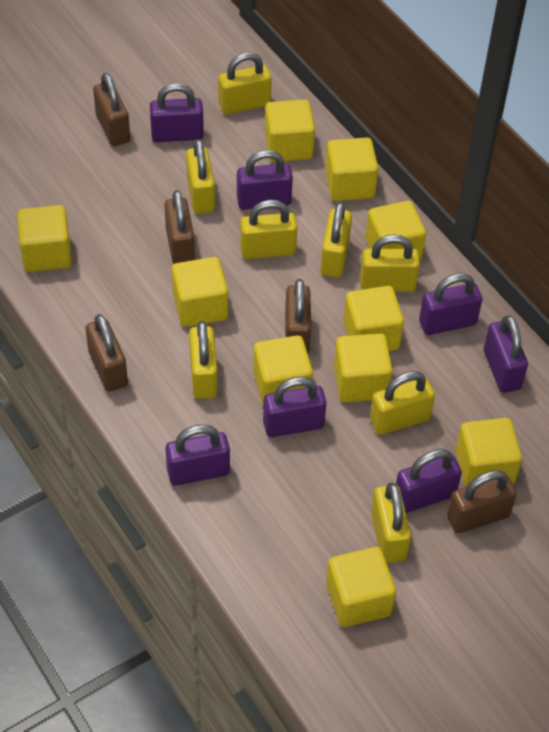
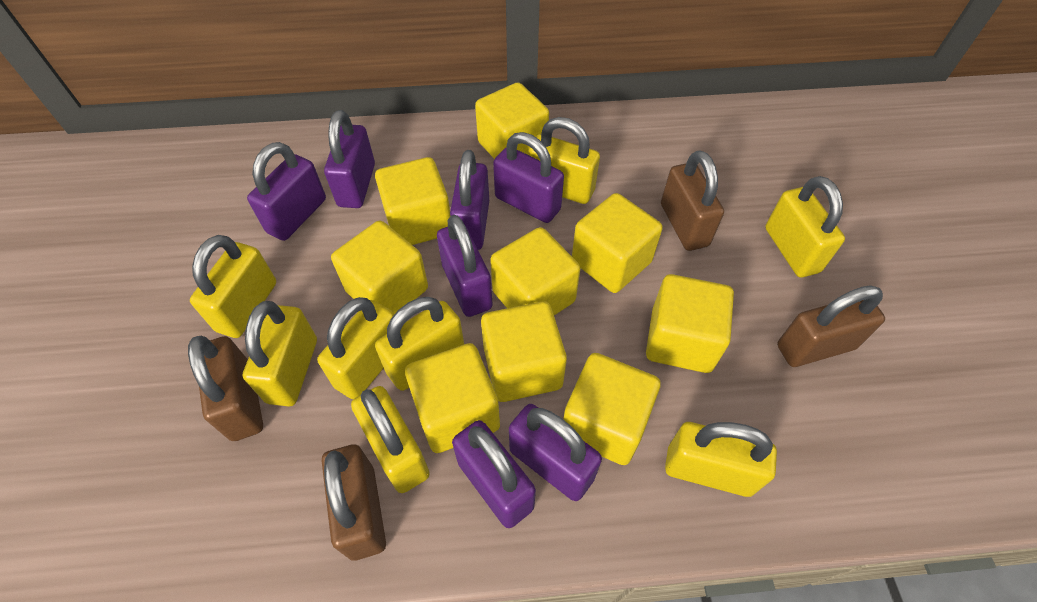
brown padlock: [86,314,128,392] [93,73,130,146] [165,190,195,264] [285,279,311,354] [447,470,517,533] = 5 -> [188,336,263,441] [322,445,386,560] [661,150,724,251] [777,285,885,367] = 4
yellow cube: [17,205,72,272] [172,257,228,327] [253,335,313,406] [265,99,315,162] [325,138,378,201] [326,547,396,627] [334,333,393,402] [343,286,404,351] [365,201,426,261] [455,418,522,487] = 10 -> [331,221,428,314] [375,157,450,245] [405,343,500,453] [475,82,549,159] [481,301,567,402] [490,227,580,315] [563,353,661,465] [572,193,663,293] [646,274,734,373] = 9

